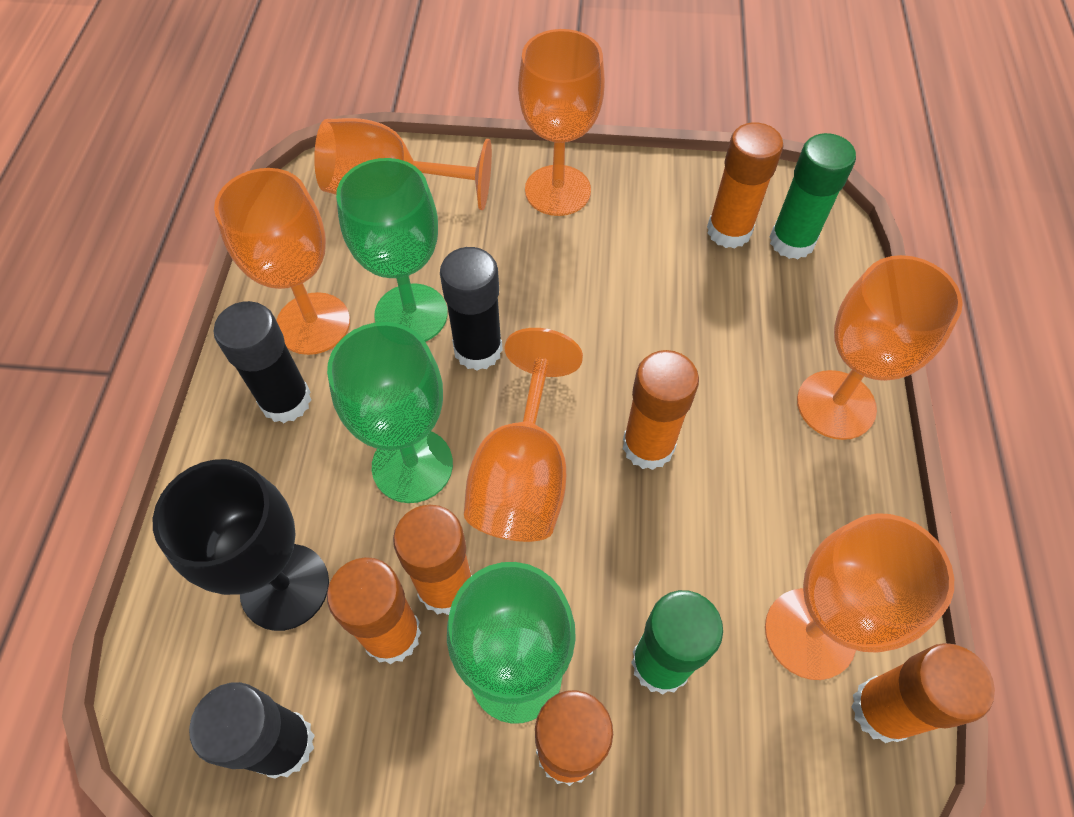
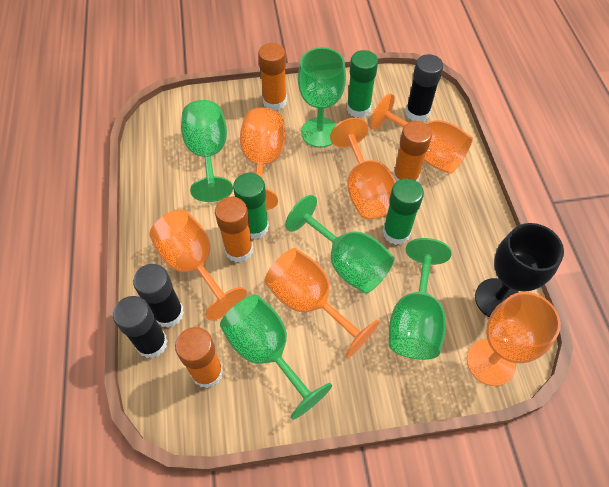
green glue stick: [631,590,723,695] [770,133,856,259] = 2 -> [233,173,269,239] [347,50,378,118] [383,178,424,245] = 3
green goblet: [327,322,453,503] [336,158,448,342] [447,562,576,724] = 3 -> [181,100,233,202] [220,295,332,420] [285,195,395,294] [298,47,346,147] [389,238,452,360] = 5
orange glue stick: [327,557,421,664] [393,505,472,615] [535,690,613,786] [623,350,699,470] [707,123,783,249] [851,643,995,743] = 6 -> [175,327,223,388] [215,197,253,262] [258,43,287,111] [393,121,432,182] = 4

